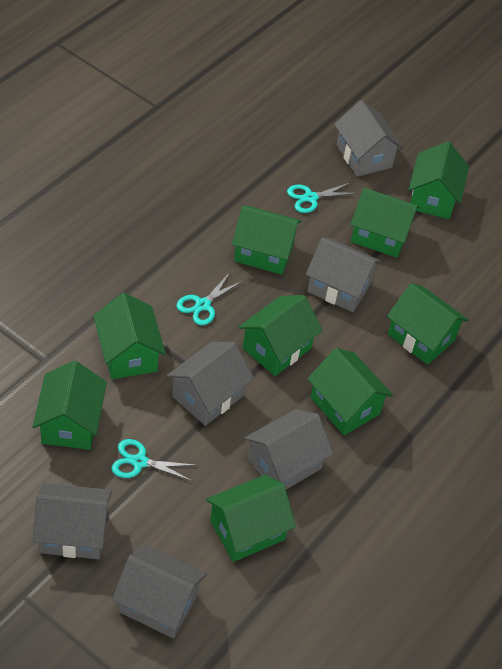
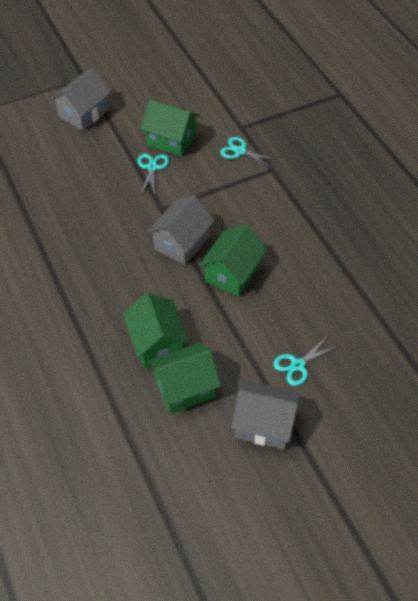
green house: [33,361,107,450] [93,293,166,379] [206,475,296,562] [232,206,302,275] [239,295,322,376] [308,348,393,435] [351,188,419,258] [387,283,468,365] [408,141,469,219] = 9 -> [123,292,189,369] [141,99,200,157] [149,343,221,413] [199,225,267,297] = 4
grey house: [32,483,112,559] [112,544,207,638] [167,342,254,426] [244,409,333,489] [306,238,381,312] [334,100,404,177] = 6 -> [50,68,111,131] [147,195,215,265] [231,380,301,450] = 3

